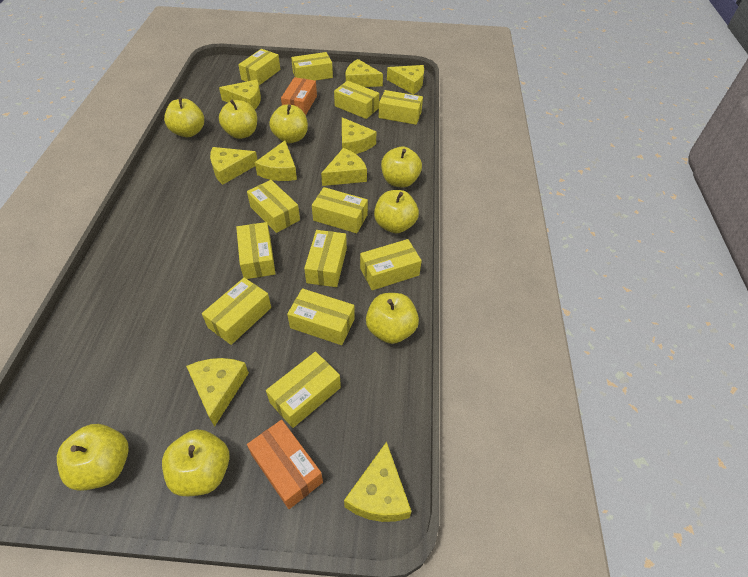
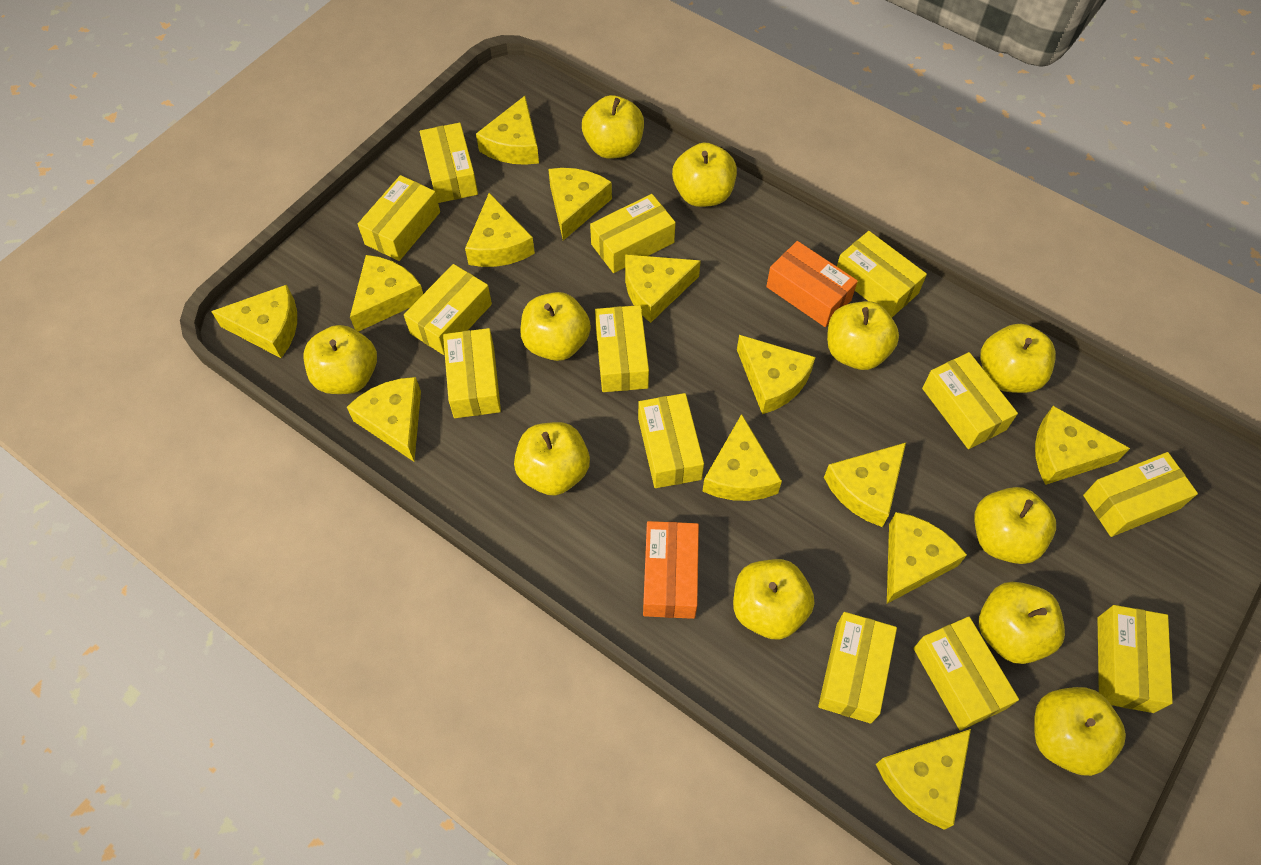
yellow apple: [57,424,129,491] [162,430,230,496] [164,97,204,137] [219,99,257,139] [269,105,308,143] [366,293,419,344] [374,190,419,233] [381,147,422,188] = 8 -> [304,325,377,394] [514,422,590,496] [520,292,591,361] [582,95,644,159] [672,142,737,207] [733,559,814,640] [827,301,899,370] [975,487,1056,564] [979,582,1065,664] [980,324,1056,393] [1034,687,1126,776] = 11
yellow box: [202,278,271,345] [236,222,276,279] [238,49,280,85] [247,180,300,233] [266,352,341,428] [287,288,355,345] [291,52,333,81] [304,230,347,287] [312,187,368,233] [334,81,379,119] [360,239,422,290] [379,90,423,125] = 12 -> [358,175,440,261] [404,264,492,355] [420,123,478,203] [443,328,501,418] [590,194,676,273] [595,305,649,392] [638,393,704,488] [818,612,897,724] [837,231,927,318] [913,617,1019,731] [922,352,1018,449] [1083,452,1198,537] [1097,605,1173,713] = 13
yellow cheese: [186,358,249,427] [210,147,258,185] [219,80,261,109] [255,141,297,181] [321,148,367,186] [342,117,376,154] [344,442,412,522] [346,59,383,87] [387,65,424,95] = 9 -> [211,285,297,358] [347,377,421,462] [350,255,423,332] [465,193,535,267] [476,96,539,165] [548,168,612,240] [625,254,701,323] [703,414,782,501] [737,335,816,414] [824,443,906,527] [876,729,971,830] [887,512,967,604] [1035,406,1130,485] = 13

